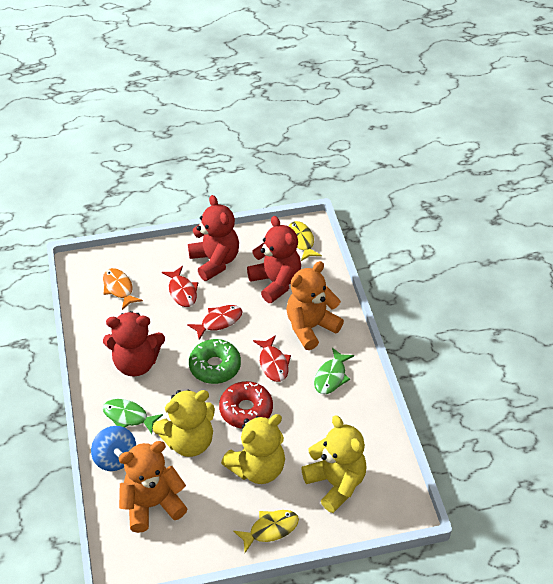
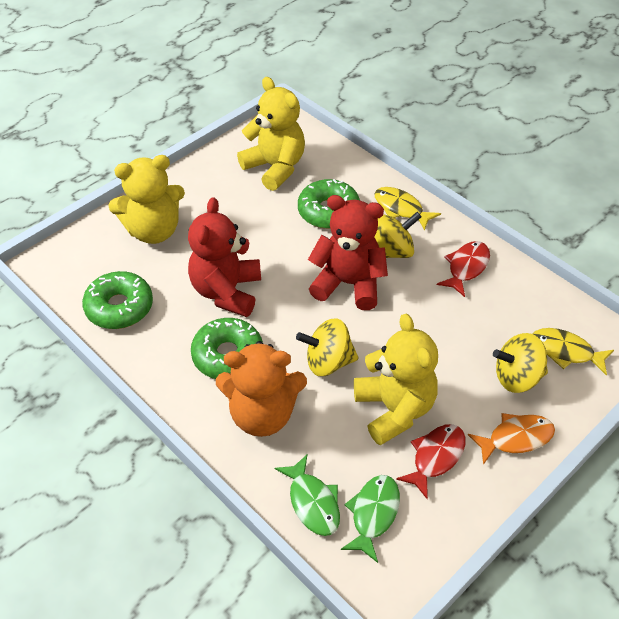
blue spinning top: [91,426,136,471] = 1 -> none = 0
green donut: [189,339,241,384] = 1 -> [82,271,153,329] [191,318,263,379] [298,179,360,229] = 3
orange teddy bear: [119,441,188,533] [286,261,344,350] = 2 -> [216,341,307,437] = 1
red donut: [219,381,273,429] = 1 -> none = 0
red fish: [162,266,198,307] [187,305,243,340] [253,335,291,382] = 3 -> [396,424,465,499] [437,241,490,297] = 2
red teddy bear: [103,311,165,377] [188,195,239,281] [247,216,301,303] = 3 -> [188,197,261,317] [308,195,388,310] = 2
yellow spinning top: none = 0 -> [296,318,359,376] [374,212,422,258] [493,333,548,393] = 3

